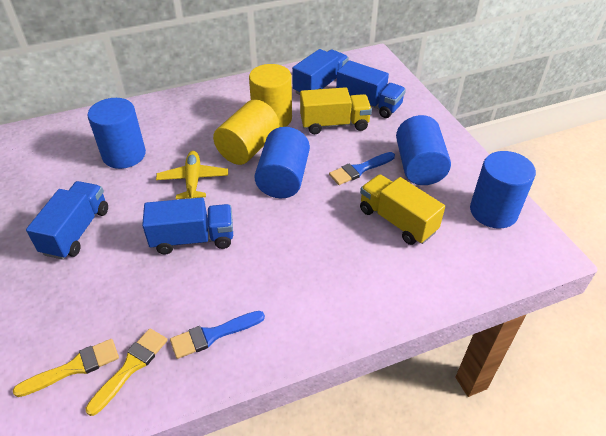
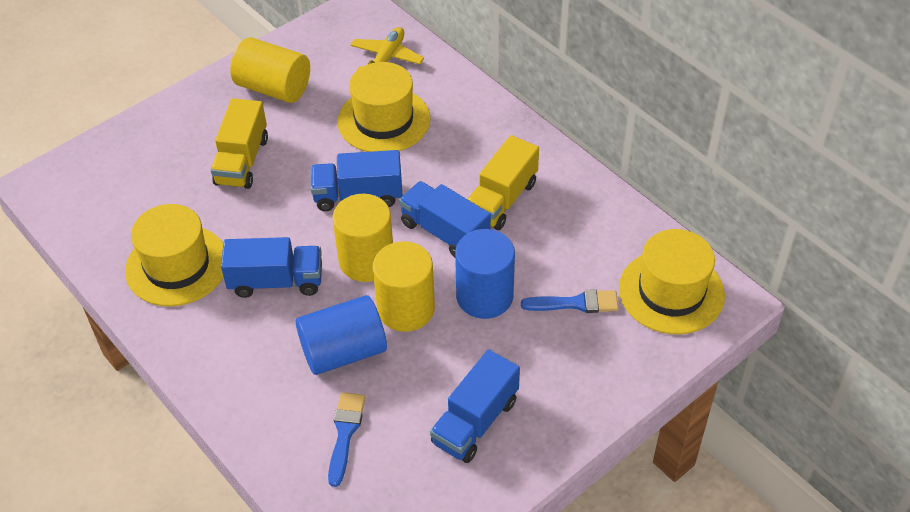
blue cylinder: [88,98,146,169] [254,127,310,198] [396,115,451,185] [470,151,536,229] = 4 -> [296,295,387,375] [455,229,515,319] = 2
yellow brush: [13,339,119,397] [85,328,168,416] = 2 -> none = 0
yellow cylinder: [213,99,279,165] [249,64,292,127] = 2 -> [230,38,310,103] [333,194,393,282] [373,241,435,332] = 3
yellow hat: none = 0 -> [125,204,224,306] [337,62,430,152] [619,229,725,334] = 3

